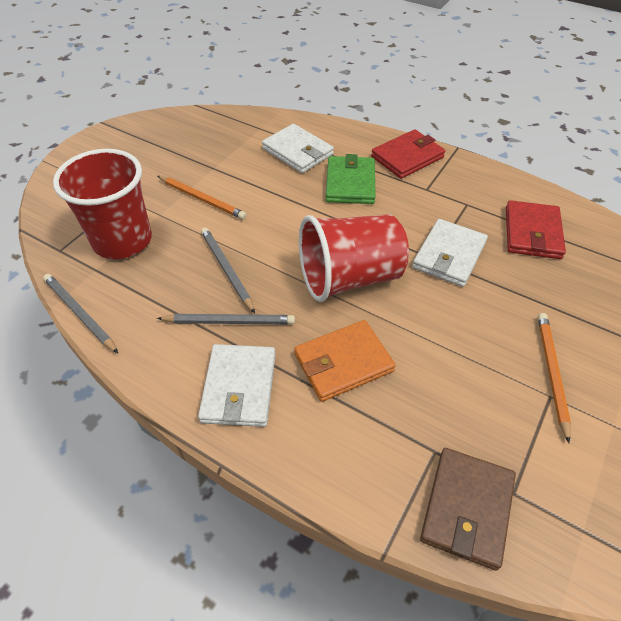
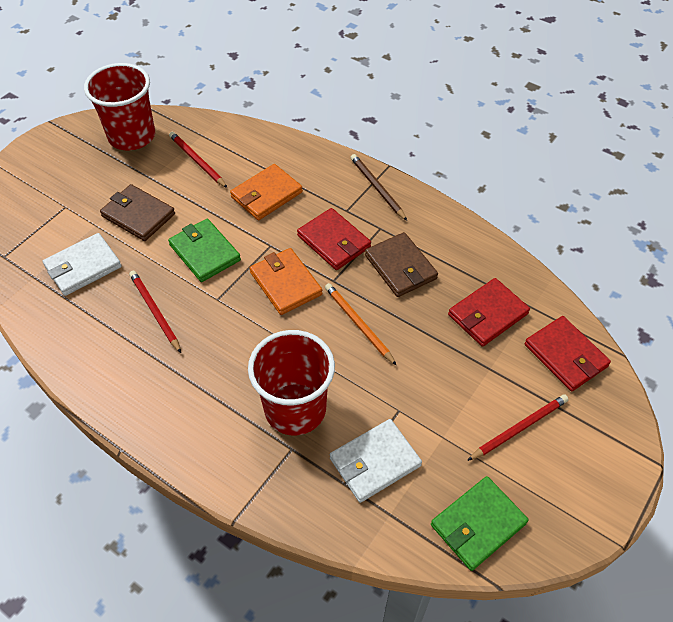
brown pencil: none = 0 -> [350,154,407,221] = 1
brown wallet: [420,448,516,571] = 1 -> [100,184,175,241] [365,232,438,297] = 2
green wallet: [326,154,376,204] = 1 -> [168,219,241,282] [431,476,529,571] = 2
grey pencil: [43,274,118,353] [157,314,295,324] [201,227,255,313] = 3 -> none = 0
orange pencil: [158,176,247,220] [538,313,571,443] = 2 -> [325,283,397,366] = 1
orange wallet: [294,320,396,402] = 1 -> [230,164,303,220] [250,248,323,315] = 2
red pencil: none = 0 -> [129,271,181,353] [169,132,227,188] [467,394,569,461] = 3
red wallet: [371,129,445,179] [506,200,566,259] = 2 -> [297,208,371,270] [448,278,530,347] [525,316,611,391] = 3
white wallet: [198,344,276,427] [262,124,334,173] [412,219,488,287] = 3 -> [43,233,122,296] [330,419,422,503] = 2

